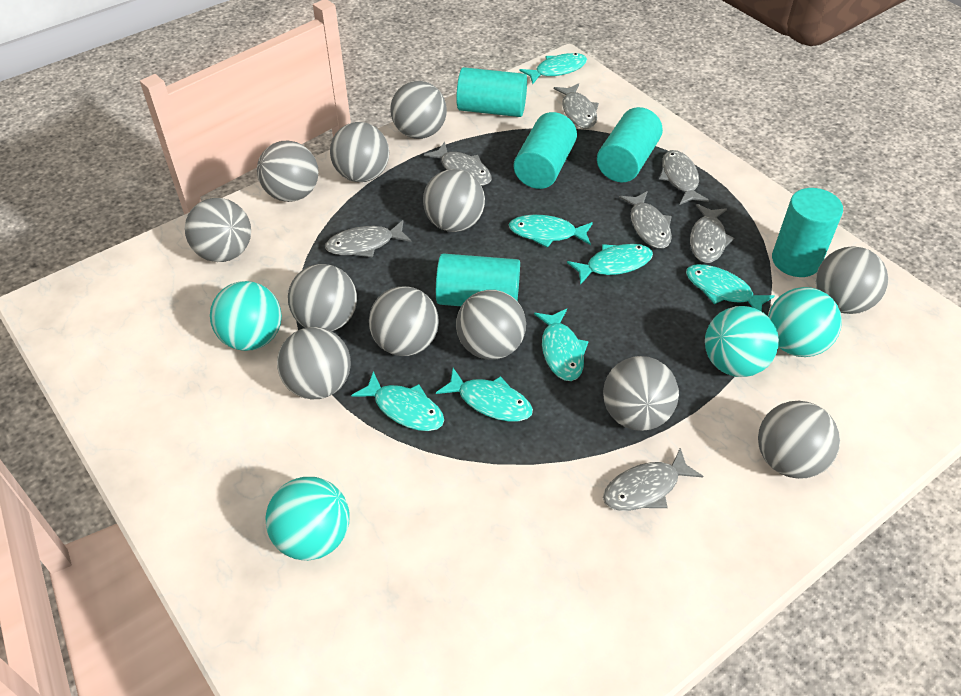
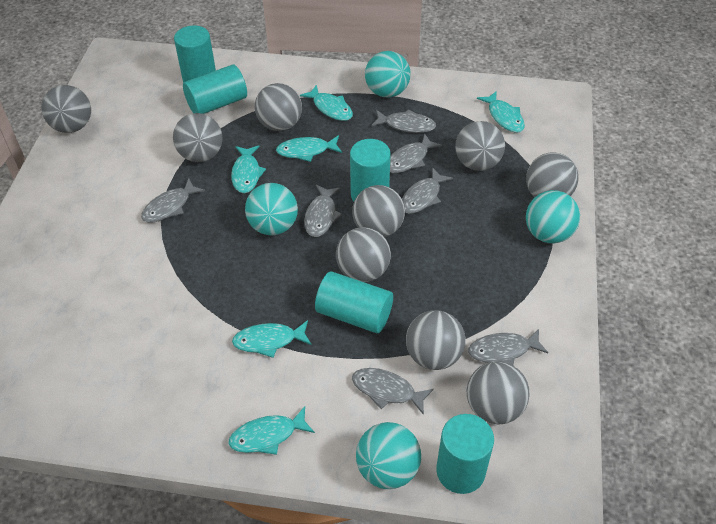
grey ball: [185,198,251,262] [257,141,318,202] [277,327,351,399] [288,264,357,331] [330,122,389,182] [369,286,439,356] [390,81,447,139] [423,169,485,232] [456,290,526,360] [603,356,679,431] [758,401,840,479] [816,246,888,314] = 12 -> [41,85,91,133] [173,113,223,162] [255,83,302,131] [336,227,391,282] [352,185,405,237] [406,310,465,370] [455,121,505,171] [467,361,529,424] [526,152,578,197] = 9
turquoise fish: [351,371,444,431] [436,368,533,422] [508,215,593,248] [519,53,587,85] [534,309,588,381] [567,244,653,285] [686,264,775,312] = 7 -> [228,406,315,455] [231,145,266,193] [232,320,311,358] [276,135,342,162] [300,84,353,121] [477,91,525,133] = 6

